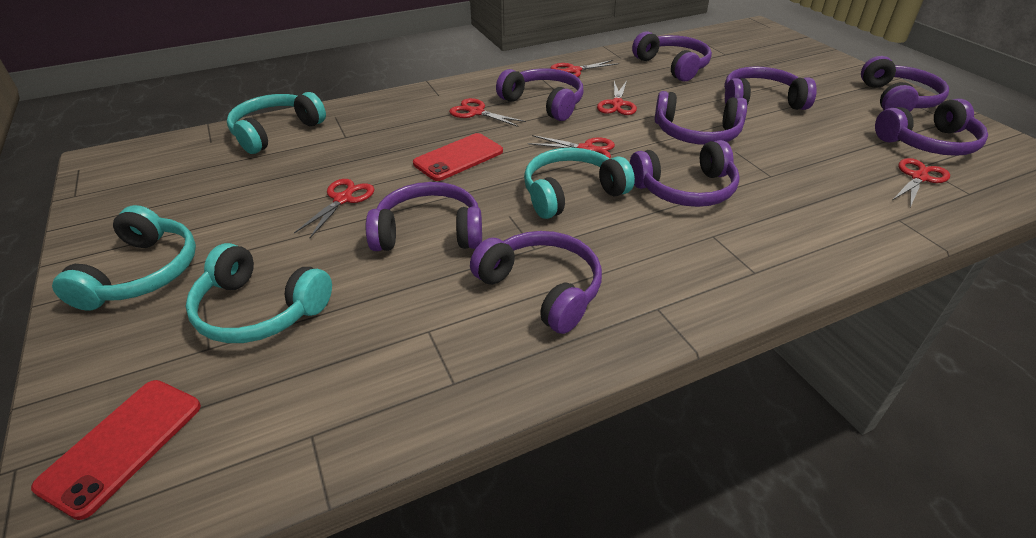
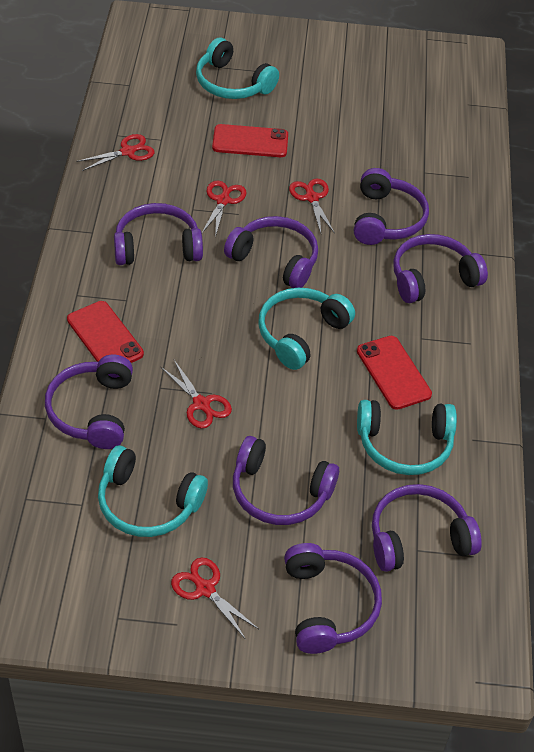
purple headphones: [366,182,482,251] [470,231,602,334] [496,68,584,121] [630,140,740,207] [632,31,712,82] [654,91,747,145] [724,66,817,110] [861,56,949,111] [875,99,988,156] = 9 -> [45,355,133,449] [114,203,203,265] [224,216,318,288] [233,436,339,525] [284,543,382,654] [354,168,429,245] [372,484,482,572] [393,234,488,303] = 8
red phone: [31,380,201,520] [413,133,503,181] = 2 -> [67,301,144,363] [212,124,288,157] [357,336,432,410] = 3
red scissors: [294,179,374,238] [449,98,526,127] [528,135,615,158] [550,60,619,77] [597,81,637,115] [893,158,950,207] = 6 -> [76,134,155,171] [161,360,232,429] [171,558,259,640] [202,181,246,237] [289,179,335,233] = 5

